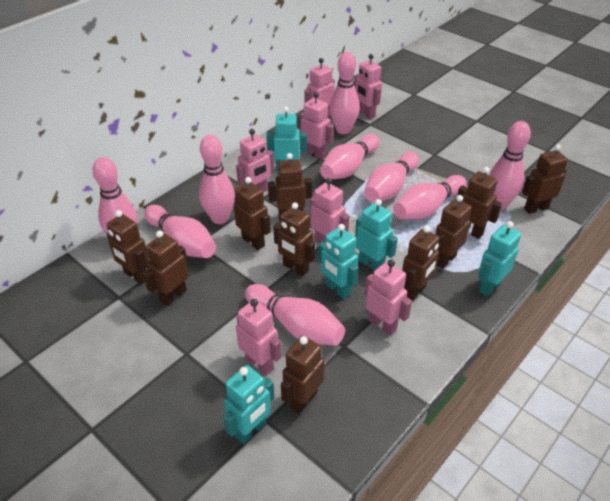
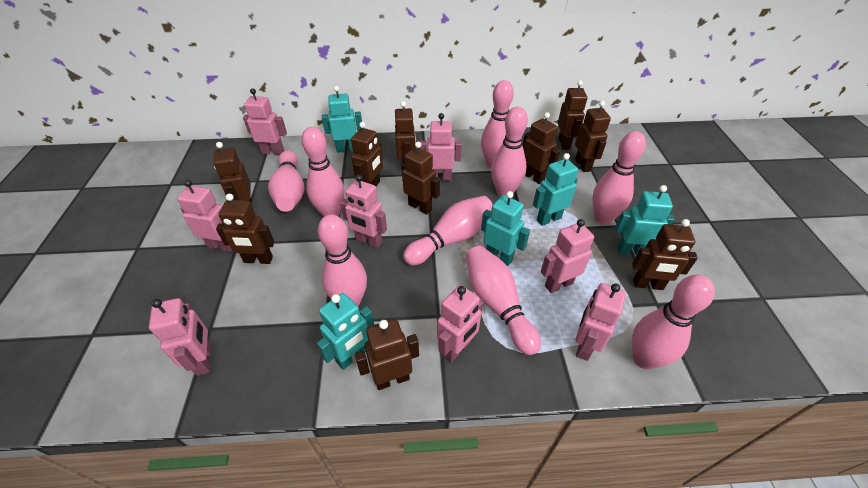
pink robot: [236,129,274,192] [236,299,282,375] [300,92,334,160] [304,58,335,118] [310,178,349,243] [354,54,382,119] [365,260,412,335] = 7 -> [149,298,211,376] [177,180,232,251] [243,88,287,155] [340,175,387,248] [420,113,462,181] [437,285,483,362] [541,219,594,293] [576,283,626,361] = 8

